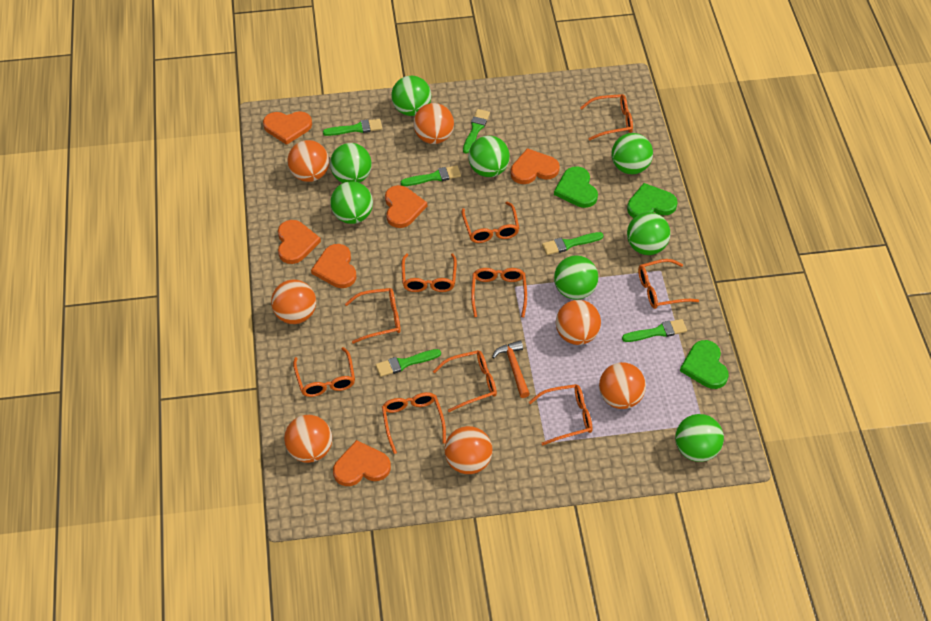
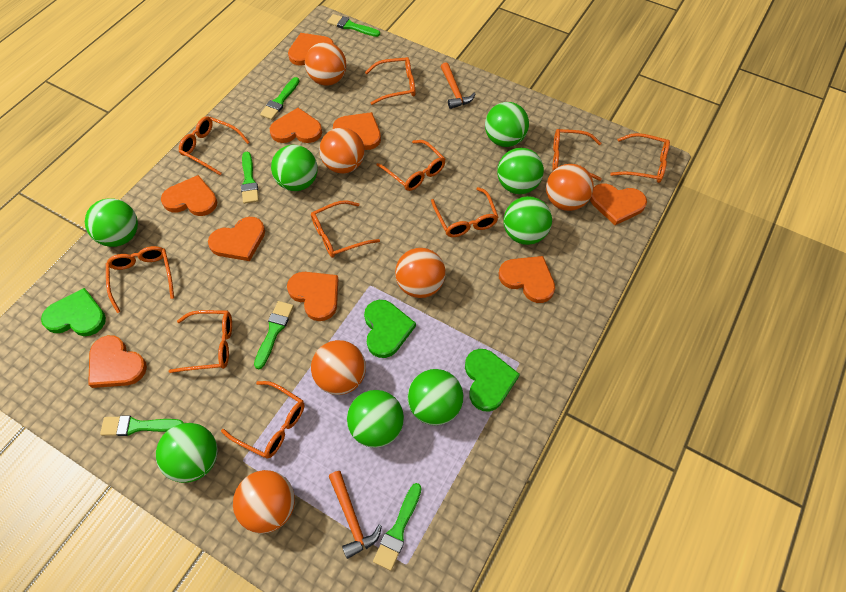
orange ball: [271,279,316,324] [284,415,332,463] [288,140,329,182] [413,103,454,144] [445,426,493,474] [556,300,601,345] [599,362,646,409] = 7 -> [233,470,295,534] [305,42,347,86] [311,340,366,395] [319,128,365,174] [395,248,446,298] [546,164,594,211] = 6
orange hammer: [492,340,530,398] = 1 -> [329,471,382,559] [441,62,475,109] = 2
orange heart: [263,111,312,145] [278,220,321,264] [311,244,356,288] [333,440,391,486] [385,185,427,228] [510,148,560,184] = 6 -> [88,335,147,388] [161,175,217,216] [208,217,265,261] [270,108,322,143] [287,272,339,321] [288,33,334,66] [333,112,381,150] [499,256,555,303] [590,184,647,225] = 9

